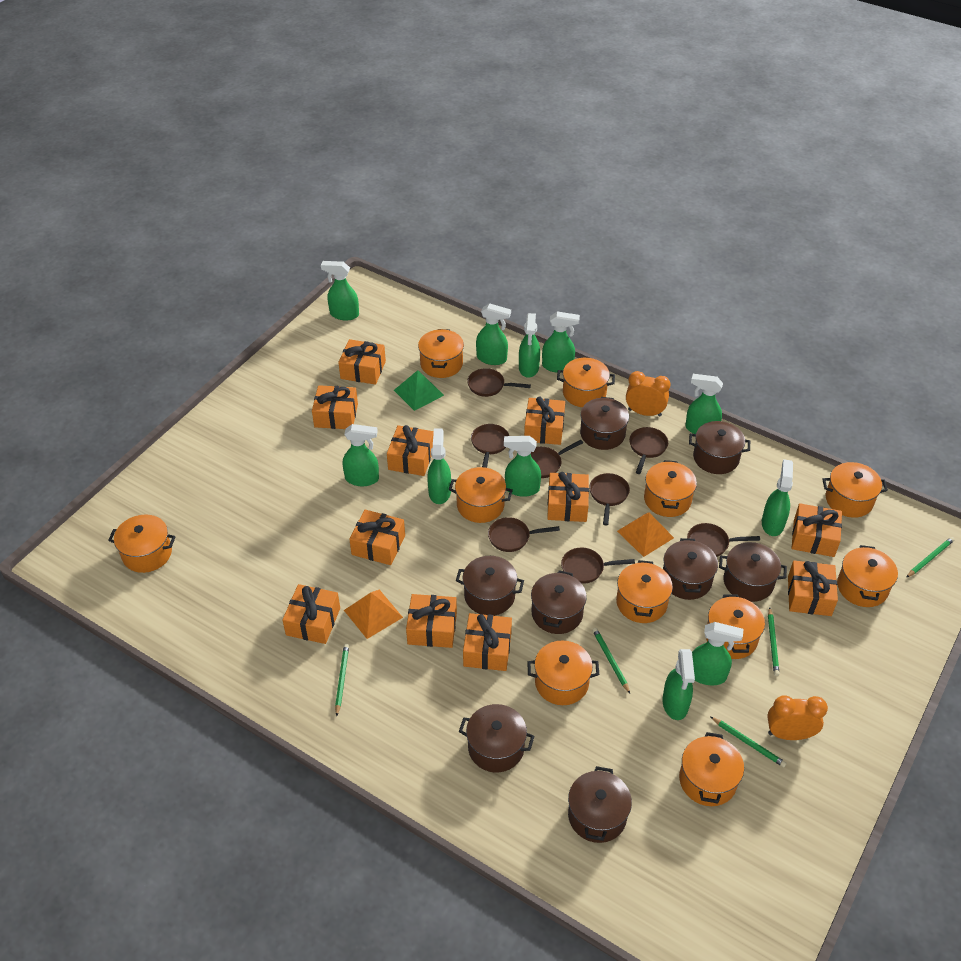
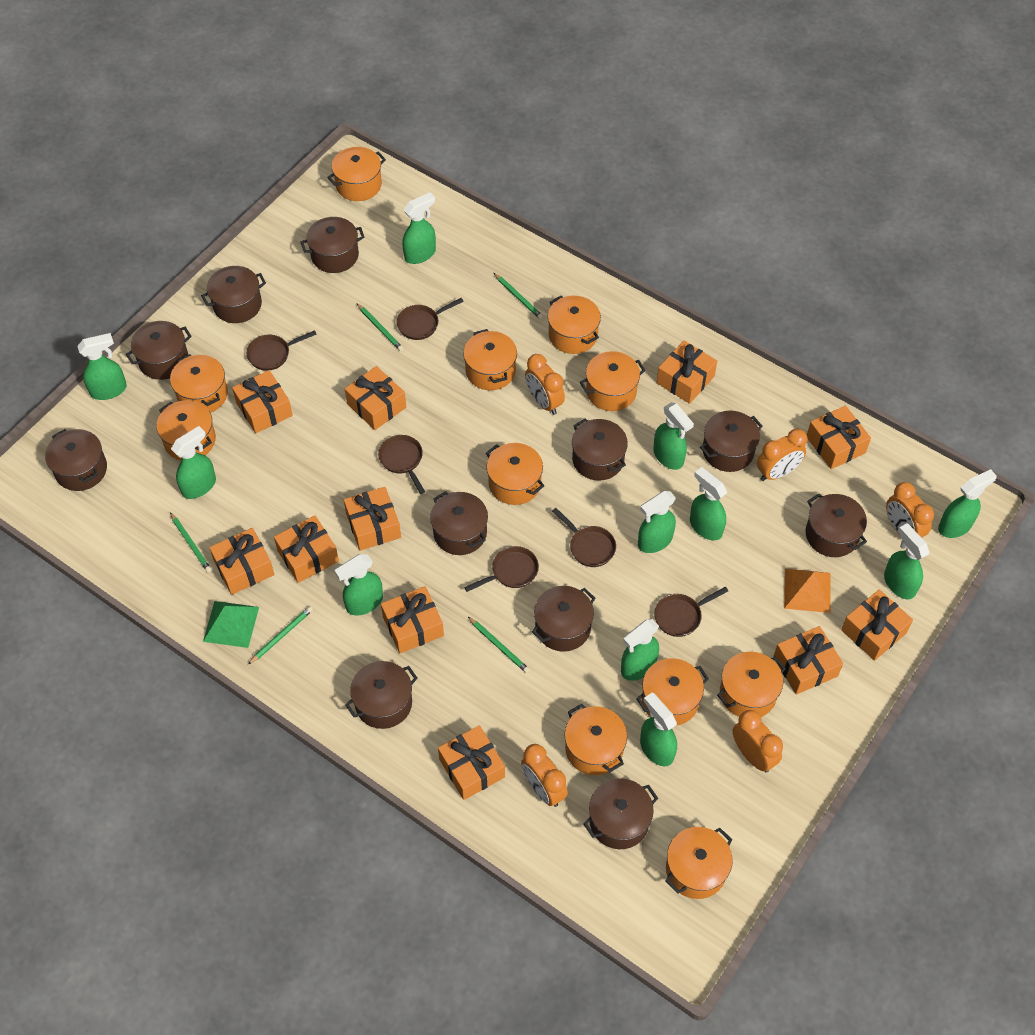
brown pan: [467,368,531,397] [471,424,509,468] [488,517,560,552] [531,440,583,478] [561,547,635,584] [589,473,630,526] [629,427,668,474] [687,523,760,557] = 8 -> [246,330,317,371] [378,435,425,494] [397,298,464,340] [464,546,539,592] [552,508,616,567] [654,587,728,637] = 6
brown pot: [456,556,524,616] [459,704,535,772] [531,570,587,634] [568,766,632,843] [580,397,629,450] [663,538,718,600] [689,421,750,474] [719,542,787,602] = 8 -> [45,429,107,491] [126,321,192,380] [201,266,266,323] [301,217,365,273] [345,661,418,729] [430,491,488,555] [532,586,595,652] [572,419,628,481] [583,778,658,849] [700,411,763,472] [805,493,867,557] = 11
orange clock: [626,371,671,417] [767,695,828,740] = 2 -> [521,744,568,807] [525,354,565,415] [733,710,783,772] [757,429,807,481] [886,482,934,538] = 5
orange pyramid: [344,589,403,639] [617,513,674,557] = 2 -> [784,569,831,613] = 1

